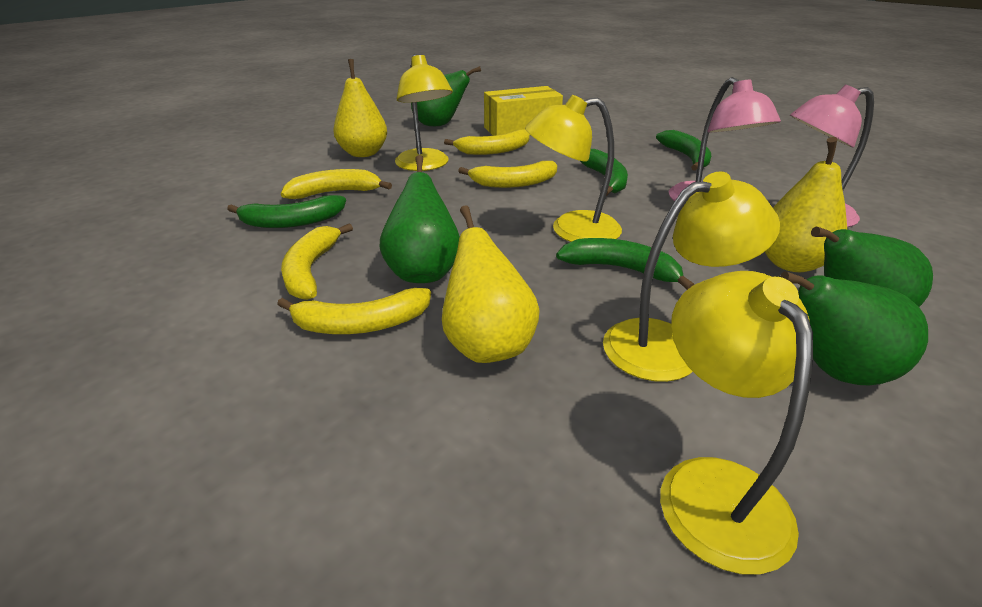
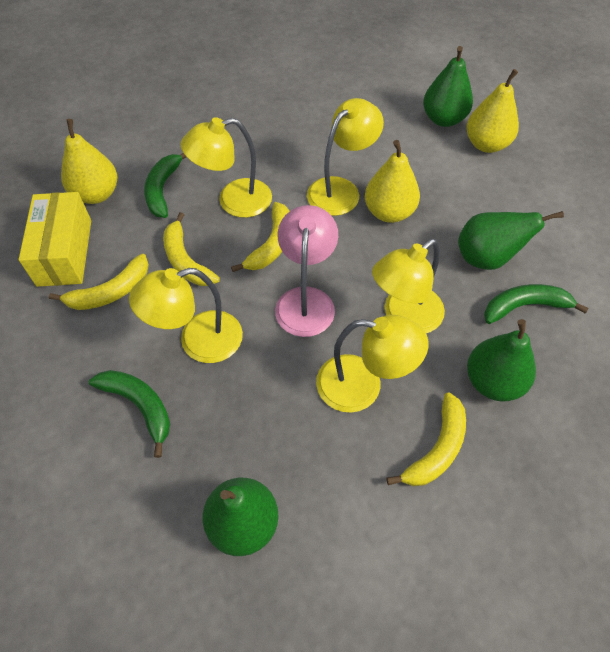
green banana: [227,195,346,228] [556,238,694,290] [580,149,628,196] [656,130,711,171] = 4 -> [89,370,170,458] [144,153,186,218] [484,284,589,324] = 3
pink lamp: [669,77,781,201] [790,85,874,227] = 2 -> [275,205,338,337] = 1
yellow banana: [277,288,431,334] [281,169,392,199] [281,223,353,300] [444,129,530,155] [458,161,557,188] = 5 -> [49,254,149,310] [163,212,220,286] [231,202,289,272] [386,392,466,486] = 4
yellow lamp: [395,54,453,171] [525,95,622,242] [603,172,780,382] [660,271,813,575] = 4 -> [129,268,243,363] [181,117,272,218] [307,98,384,216] [316,315,429,413] [372,239,445,333] = 5

